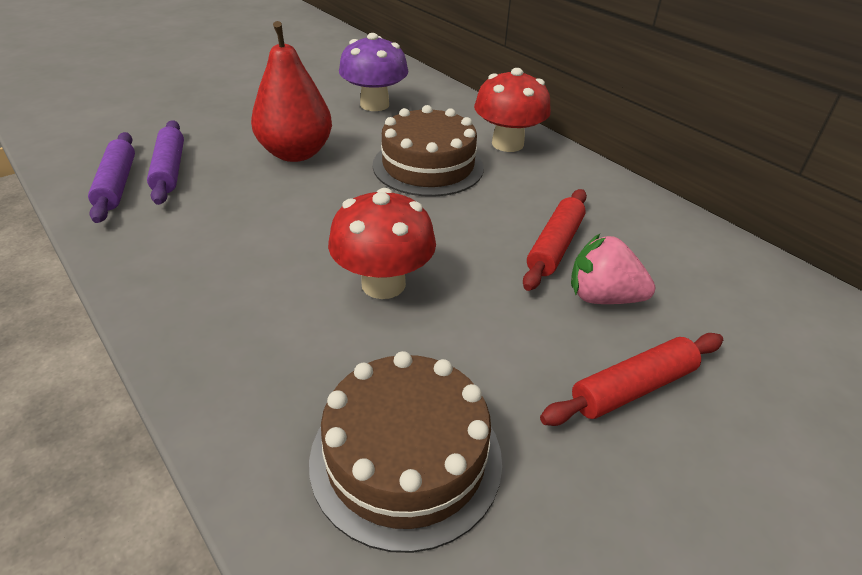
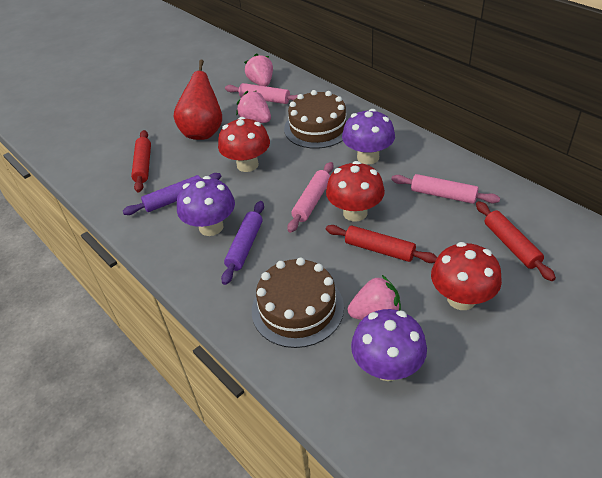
pink rolling pin: none = 0 -> [225,83,298,104] [287,162,334,233] [391,174,500,204] = 3
pink strawberry: [571,234,655,304] = 1 -> [236,91,271,123] [244,53,273,86] [348,275,401,320] = 3
purple mushroom: [339,33,408,111] = 1 -> [177,176,235,236] [342,109,395,165] [351,309,427,381] = 3
red mushroom: [328,188,436,299] [474,68,551,152] = 2 -> [218,117,270,172] [326,161,385,221] [431,242,502,310] = 3
red rolling pin: [523,189,587,291] [540,333,723,426] = 2 -> [131,130,151,193] [326,225,437,263] [476,201,556,281] = 3

